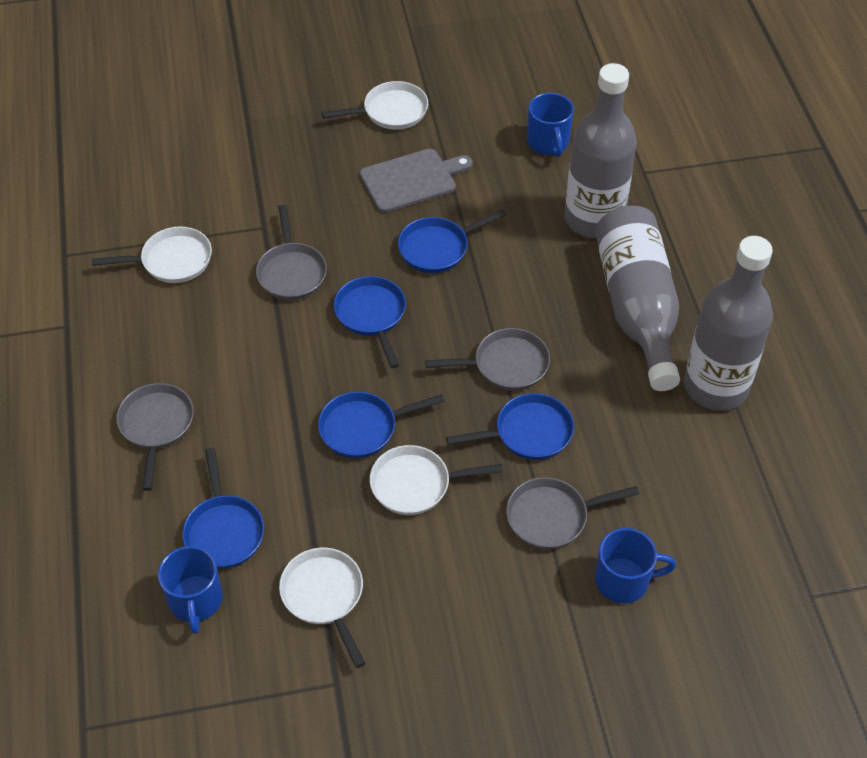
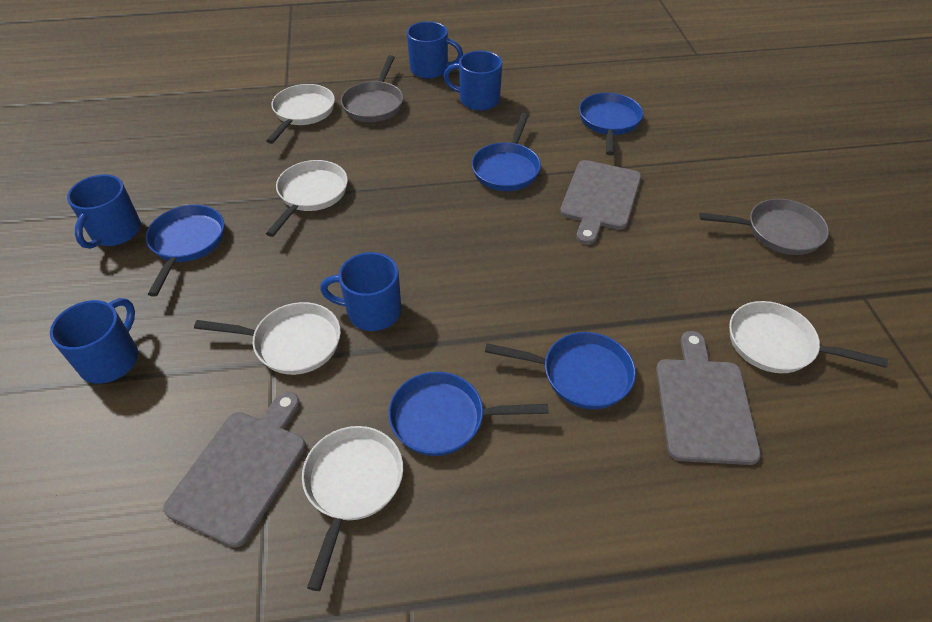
blue mug: [158,546,223,634] [527,93,574,157] [595,528,676,603] = 3 -> [50,298,138,384] [67,174,141,249] [320,252,401,331] [407,21,463,79] [443,51,502,111] = 5
grey bottle: [564,63,637,238] [595,205,680,391] [684,236,773,410] = 3 -> none = 0
grey cutting board: [360,149,473,213] = 1 -> [163,392,306,547] [560,160,641,245] [656,331,761,465] = 3
grey pan: [116,383,194,491] [256,205,327,300] [425,328,550,391] [506,477,639,549] = 4 -> [341,55,403,122] [699,199,829,255] = 2
white pan: [92,226,212,283] [279,548,365,668] [322,81,428,130] [370,445,503,515] = 4 -> [194,302,341,375] [266,84,335,144] [266,160,348,237] [302,426,403,591] [729,301,888,373] = 5

